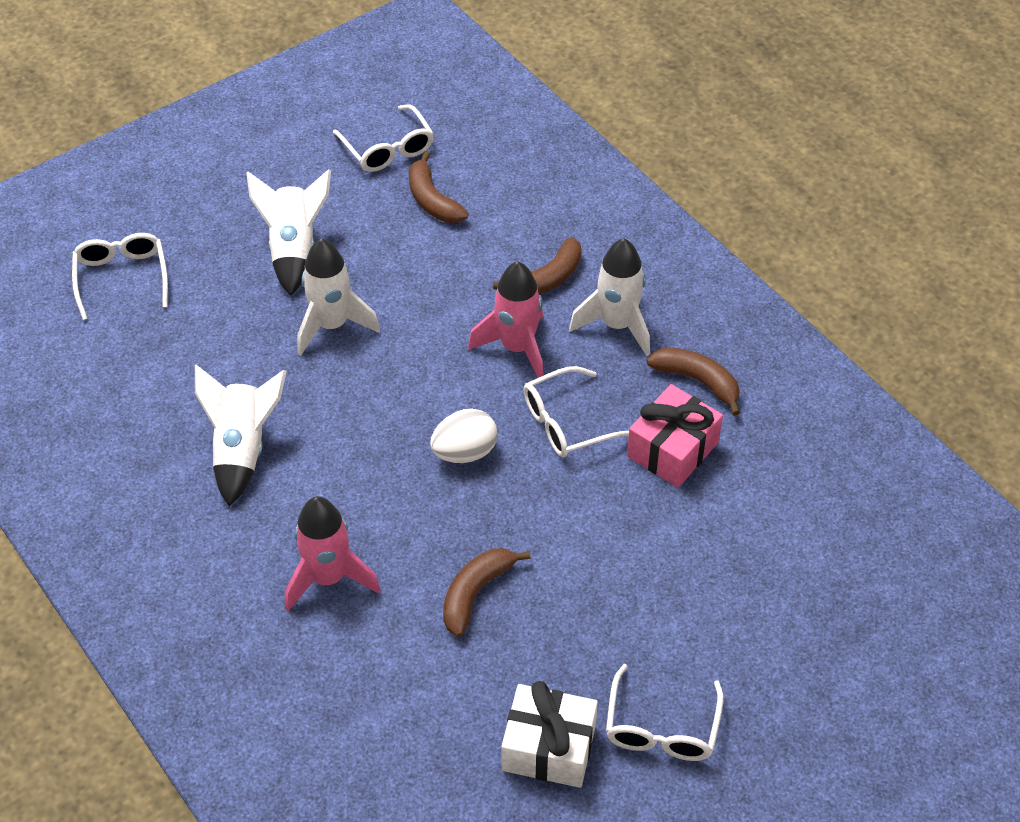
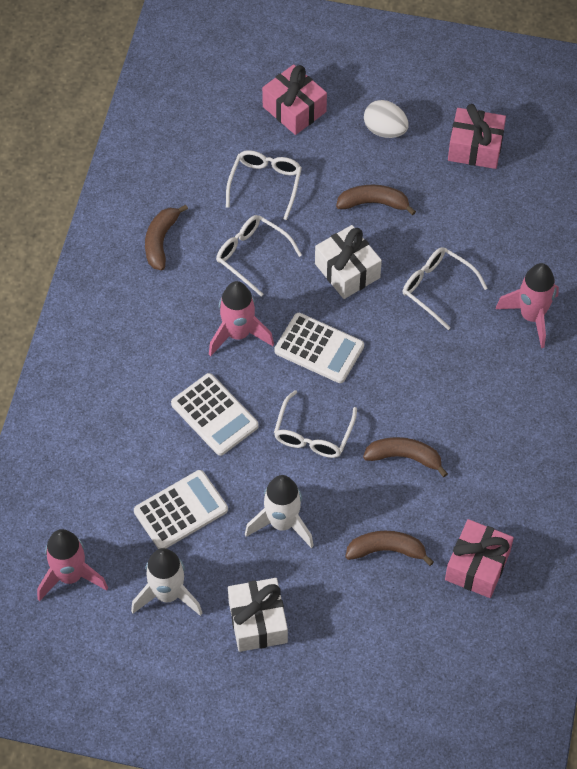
pink gift: [627,384,723,487] = 1 -> [262,64,327,135] [445,519,514,598] [448,104,506,169] = 3
pink rocket: [285,496,381,612] [468,261,544,378] = 2 -> [37,529,108,601] [209,281,274,356] [496,263,559,348] = 3
white calculator: none = 0 -> [134,470,228,549] [171,373,259,456] [274,313,364,383] = 3
white gift: [501,681,598,788] = 1 -> [228,578,288,652] [315,225,382,299] = 2
white rocket: [195,365,287,507] [246,169,331,296] [297,238,380,356] [569,238,650,356] = 4 -> [131,548,202,616] [245,475,314,548] = 2

